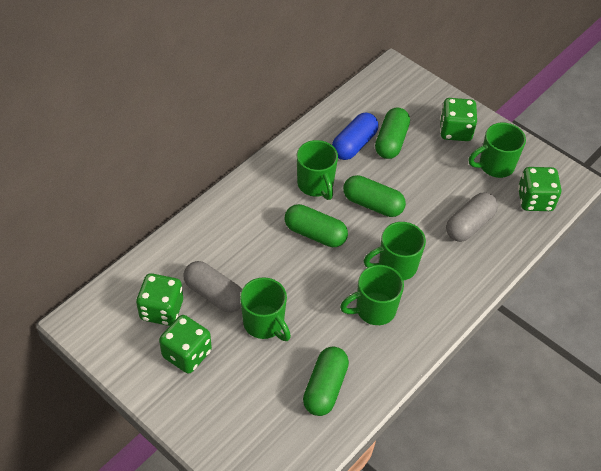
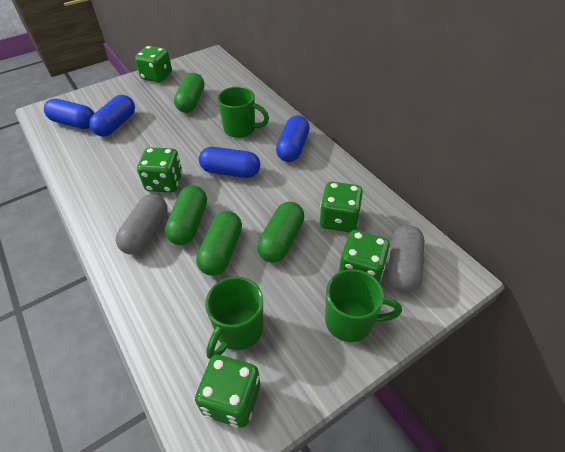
blue capsule: [332,112,379,160] = 1 -> [44,99,94,129] [89,95,135,137] [199,147,260,178] [276,115,310,162] = 4
green dice: [136,273,183,326] [159,315,212,374] [440,98,477,141] [518,167,561,211] = 4 -> [135,46,172,83] [137,147,183,192] [195,355,260,428] [320,181,363,233] [339,230,390,283] = 5
green mug: [240,277,291,341] [297,140,338,200] [340,265,404,325] [364,222,426,280] [468,123,526,178] = 5 -> [205,277,263,359] [217,87,269,138] [325,269,402,342] = 3

